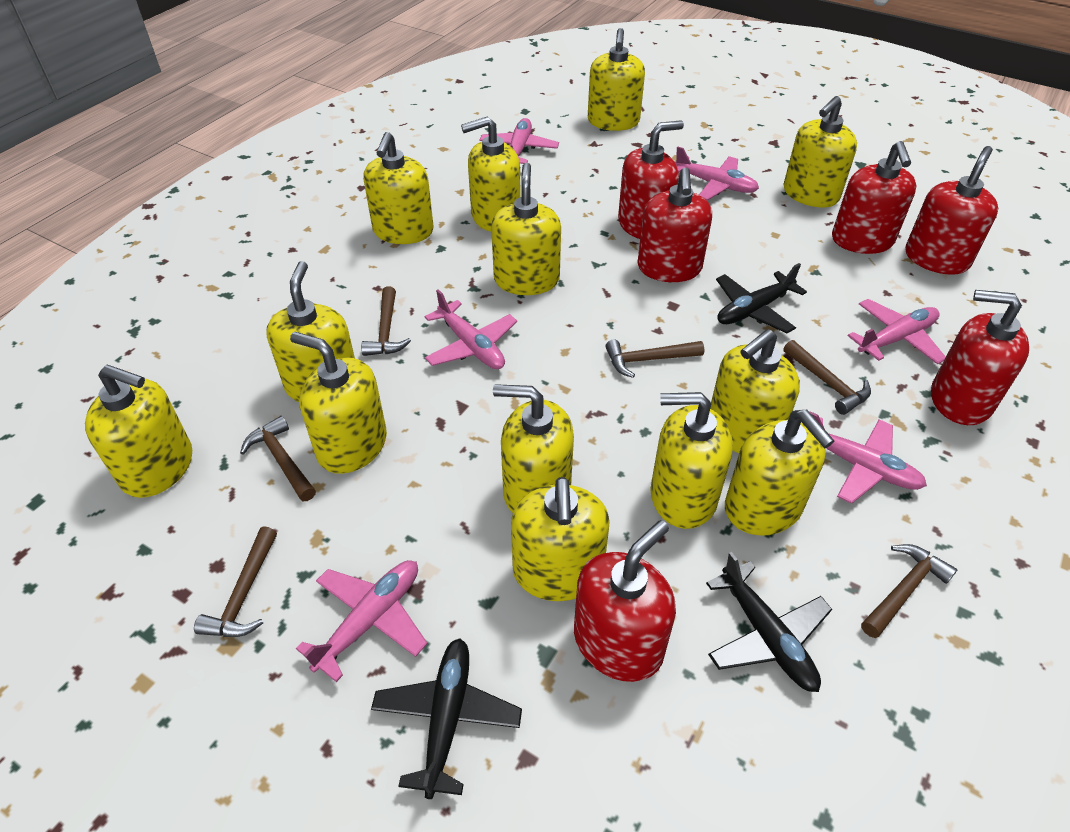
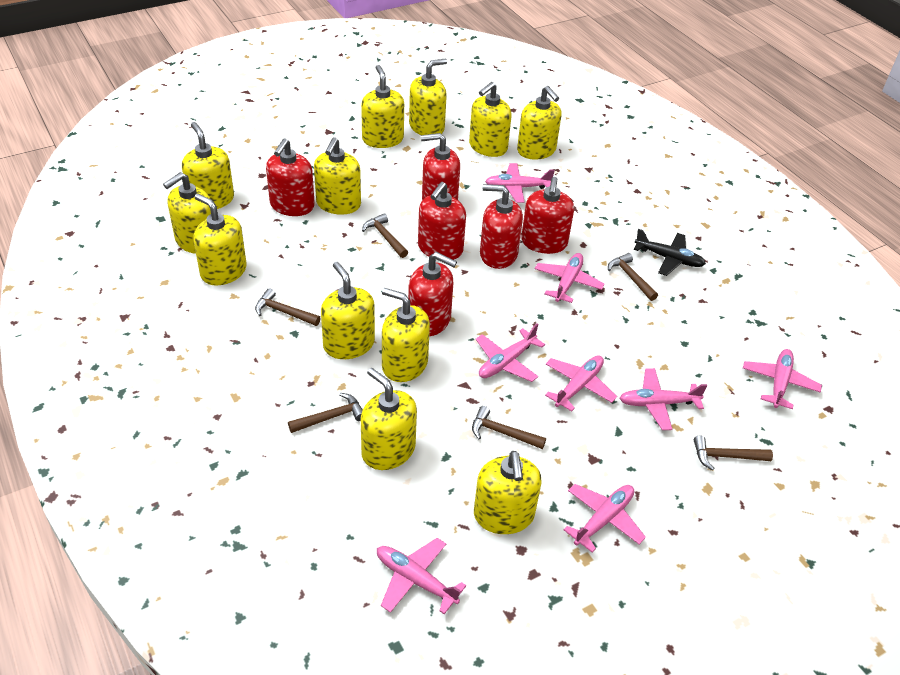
black plane: [371,638,522,799] [706,552,832,692] [716,263,807,333] = 3 -> [634,229,706,276] = 1
pink plane: [296,560,428,682] [424,289,517,369] [480,118,559,164] [675,146,759,201] [809,411,927,504] [848,299,946,364] = 6 -> [377,538,466,614] [476,323,545,382] [485,163,555,203] [535,253,604,303] [545,355,617,411] [564,484,646,552] [619,368,707,430] [743,349,822,409] = 8
yellow soap dispenser: [85,365,192,498] [266,261,355,402] [290,332,387,474] [363,132,434,244] [461,117,521,232] [491,163,561,295] [493,384,574,513] [511,477,609,601] [588,28,645,131] [650,392,733,529] [710,329,800,453] [725,410,834,536] [784,96,857,208] = 13 -> [163,172,211,254] [182,122,234,209] [194,194,247,286] [314,137,361,215] [321,262,375,359] [361,65,404,148] [361,368,417,470] [382,288,430,382] [409,59,447,135] [469,82,512,157] [474,451,541,534] [517,86,562,160] = 12

